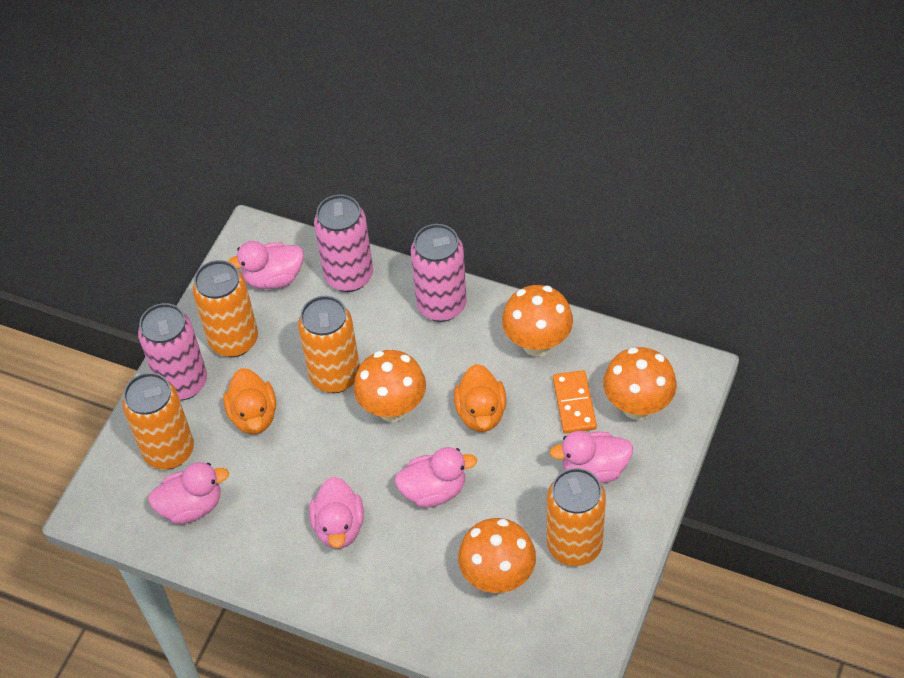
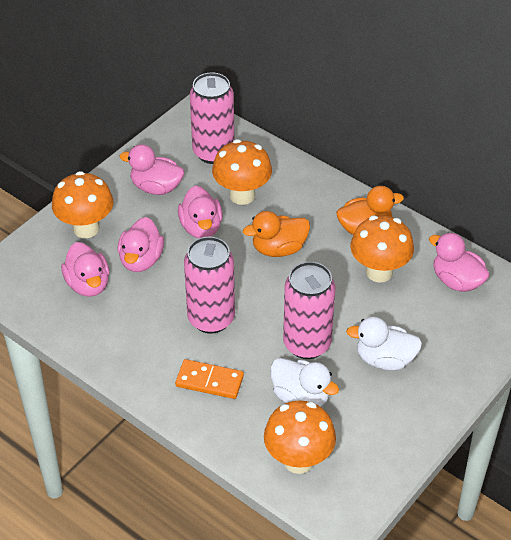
orange can: [122,373,194,469] [192,260,258,357] [298,296,360,393] [547,468,606,566] = 4 -> none = 0
white duck: none = 0 -> [270,358,339,407] [346,317,422,371] = 2

